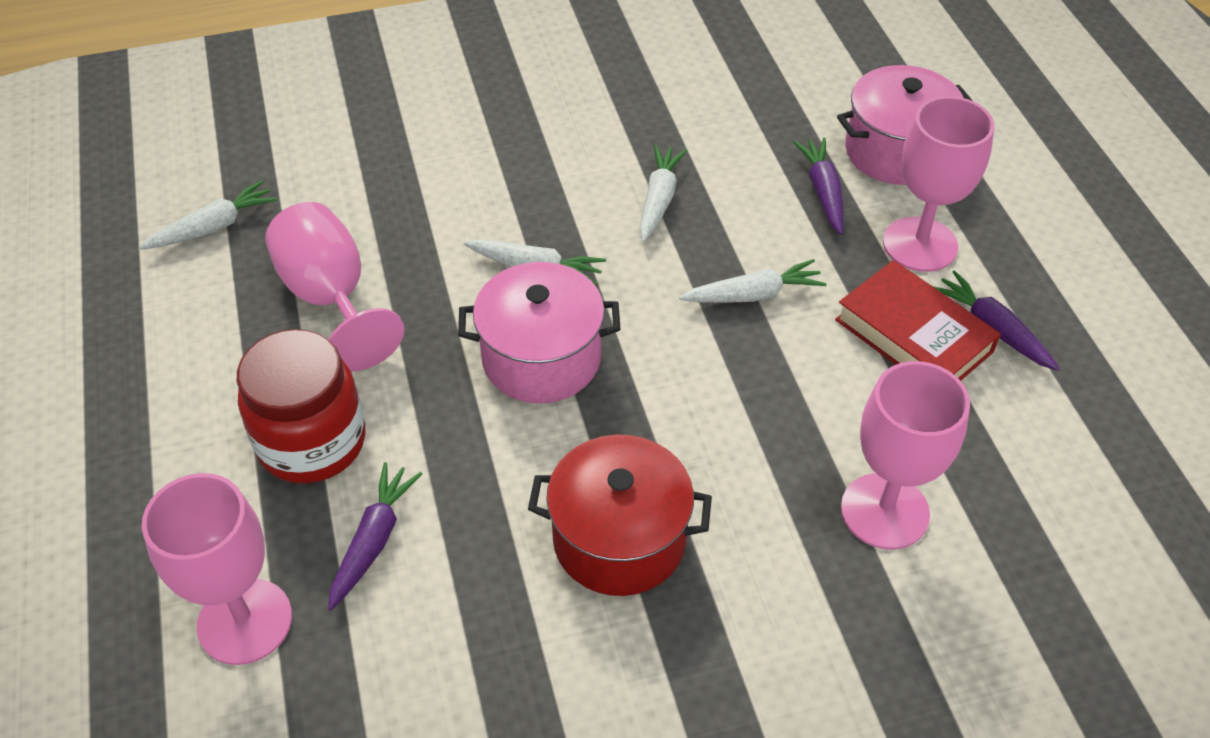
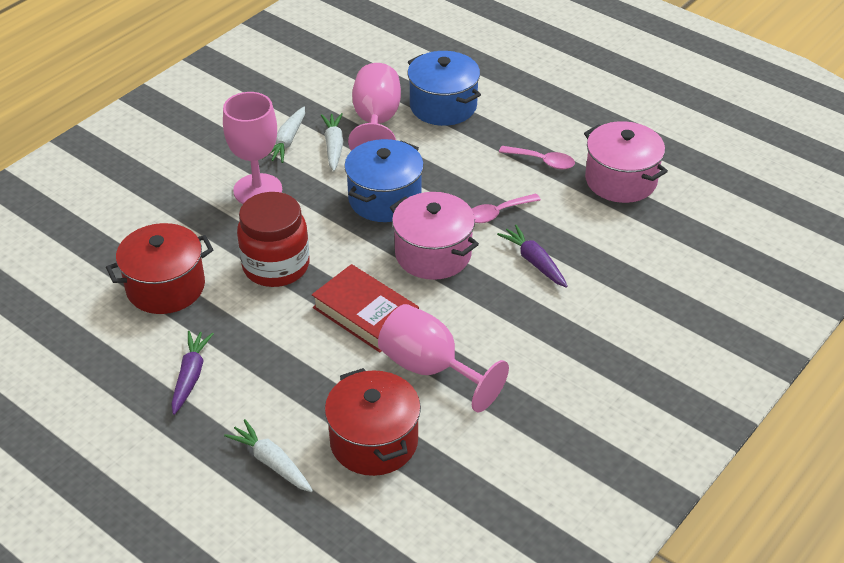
blue pot: none = 0 -> [344,139,424,222] [408,51,481,126] = 2
pink goblet: [142,473,292,665] [265,202,404,372] [841,361,970,549] [883,96,994,272] = 4 -> [223,92,282,204] [348,63,401,151] [378,304,509,412] = 3
pink spoon: none = 0 -> [472,194,541,223] [499,146,575,169] = 2
purple carrot: [328,462,422,611] [793,138,844,235] [933,270,1060,371] = 3 -> [171,331,214,415] [497,225,568,288] = 2
red pot: [528,435,712,596] = 1 -> [106,223,213,314] [325,368,421,476] = 2
white carrot: [139,180,278,250] [464,239,606,286] [640,145,687,242] [679,259,826,303] = 4 -> [224,419,313,492] [263,107,305,163] [321,113,343,171] = 3

